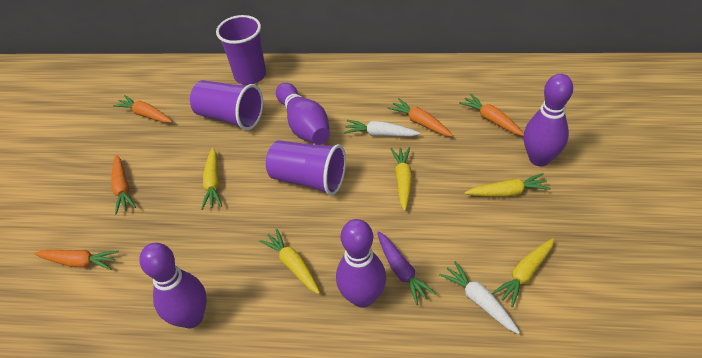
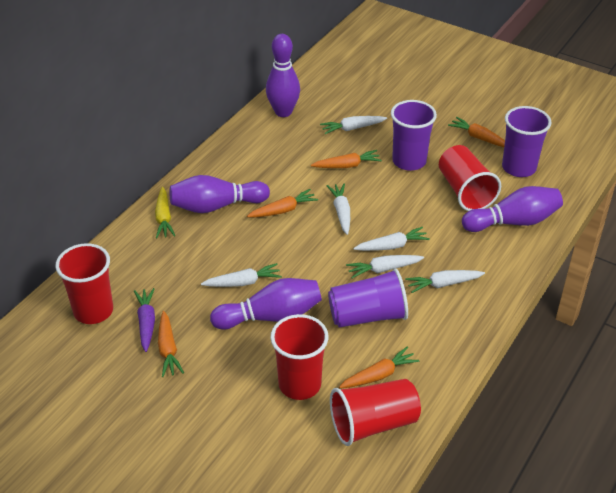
red cup: none = 0 -> [55,243,113,324] [270,314,329,400] [330,379,421,446] [439,145,501,211] = 4
white carrot: [344,120,420,137] [439,261,520,334] = 2 -> [201,263,282,287] [320,116,387,134] [327,184,350,235] [346,255,424,278] [354,227,430,251] [406,270,485,293] = 6
yellow carrot: [201,148,222,210] [259,229,320,294] [390,147,412,211] [465,173,550,197] [492,238,554,307] = 5 -> [155,187,175,238] = 1

